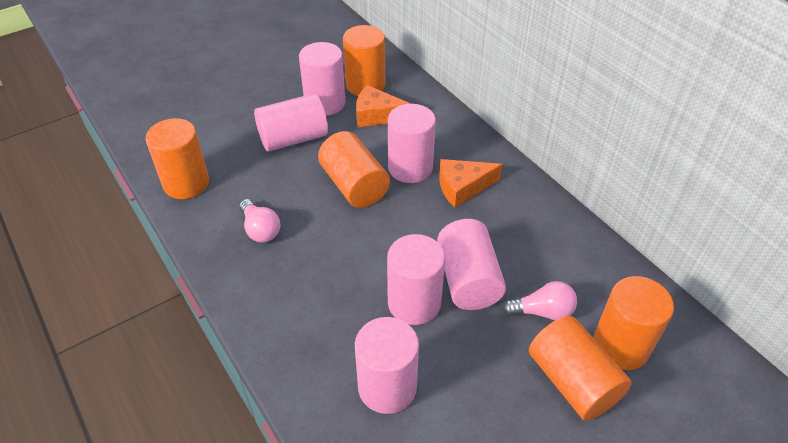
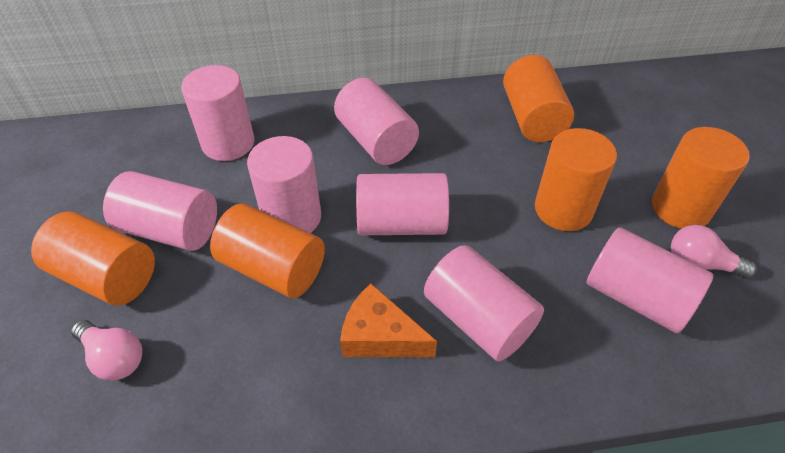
orange cheese: [356,85,411,127] [439,159,502,207] = 2 -> [340,283,437,357] = 1
pink cylinder: [254,93,328,152] [299,42,345,116] [355,317,419,414] [387,234,445,325] [388,104,436,183] [437,219,506,310] = 6 -> [103,171,217,251] [181,65,254,161] [247,136,321,233] [334,78,419,165] [356,173,449,235] [424,245,544,362] [587,227,713,333] = 7

